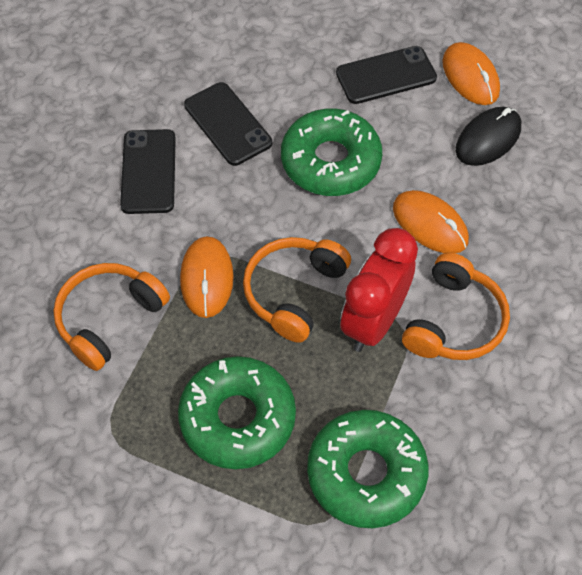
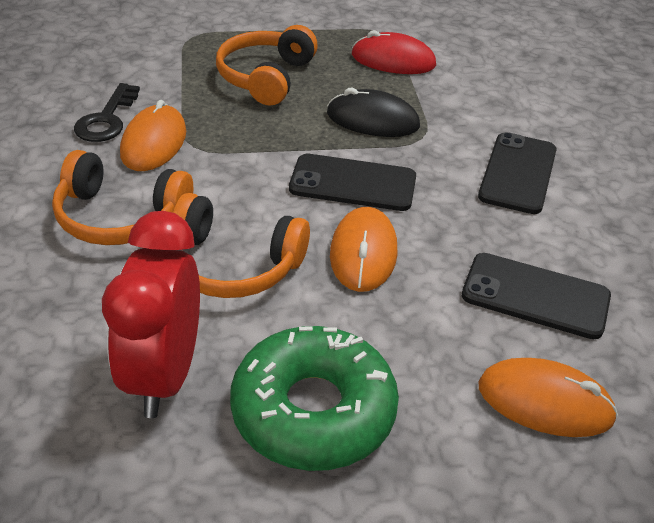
black key: none = 0 -> [74,83,140,142] = 1
green donut: [178,356,296,469] [281,109,382,196] [307,410,428,528] = 3 -> [230,326,399,471] = 1
red mouse: none = 0 -> [352,30,436,74] = 1

